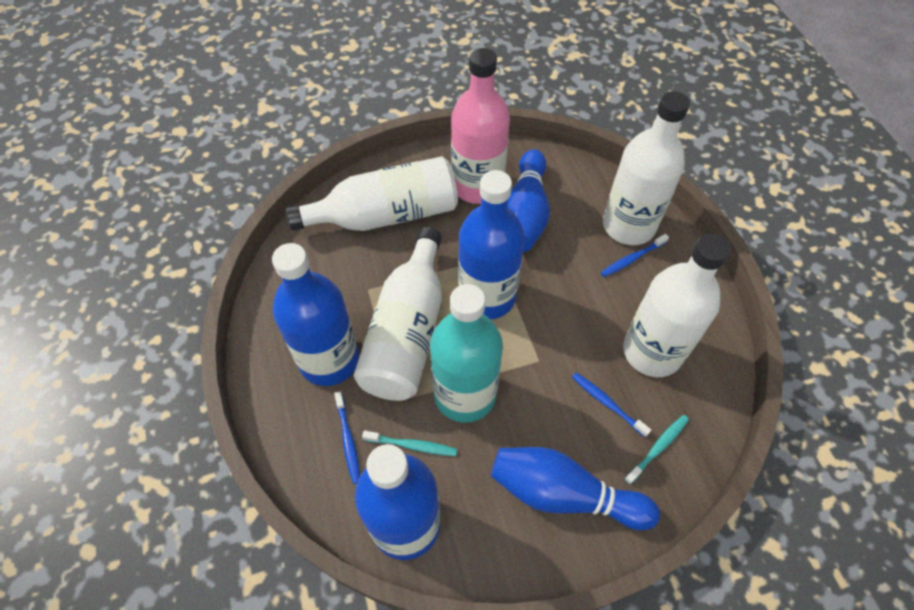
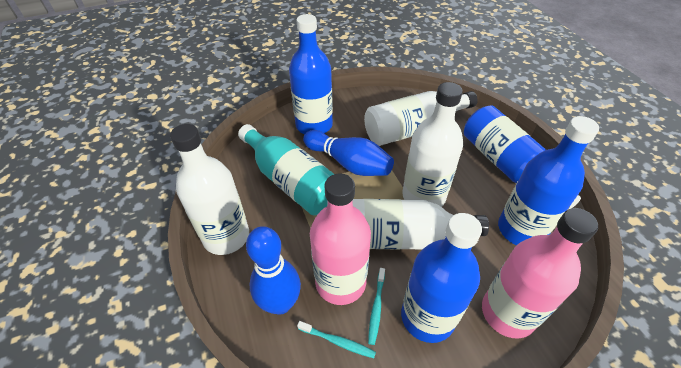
blue bottle: [272,243,359,386] [355,444,440,560] [458,170,525,319] = 3 -> [289,14,333,134] [401,213,482,343] [464,105,581,209] [498,116,599,245] = 4
blue toothbrush: [334,391,360,484] [572,373,651,437] [601,234,669,277] = 3 -> none = 0
pink bottle: [451,48,510,204] = 1 -> [310,174,371,305] [482,208,598,338] = 2

